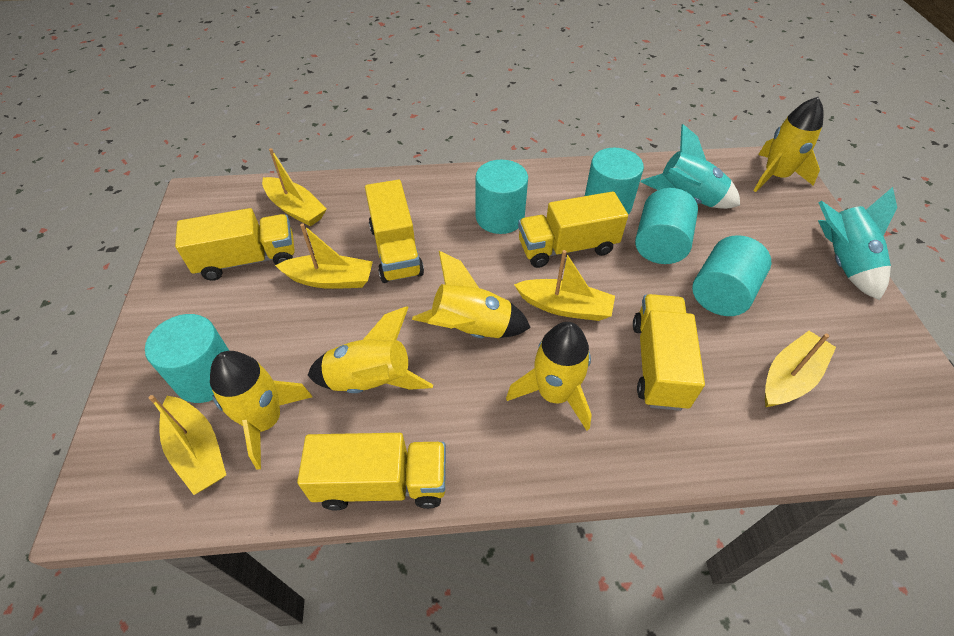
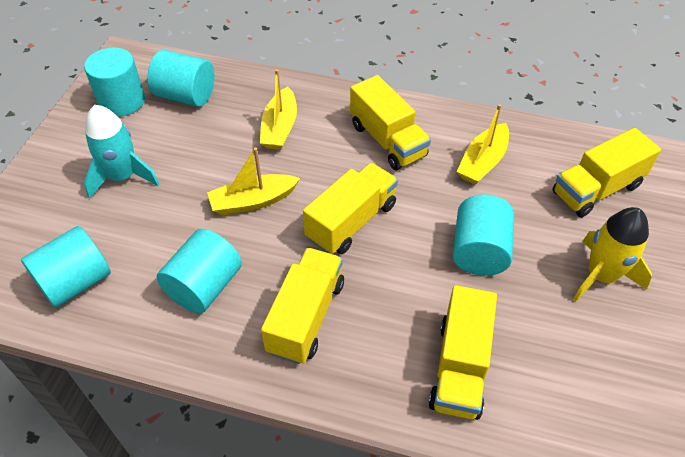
turquoise rocket: [641,124,740,209] [818,187,897,300] = 2 -> [84,105,159,199] = 1
yellow boat: [149,395,226,495] [262,148,327,226] [275,224,373,289] [514,250,615,321] [765,331,836,407] = 5 -> [207,148,300,215] [260,69,297,150] [457,104,509,185] = 3
yellow rocket: [210,351,312,470] [308,306,433,393] [412,251,531,338] [506,322,592,431] [753,97,824,192] = 5 -> [573,207,652,302] = 1

